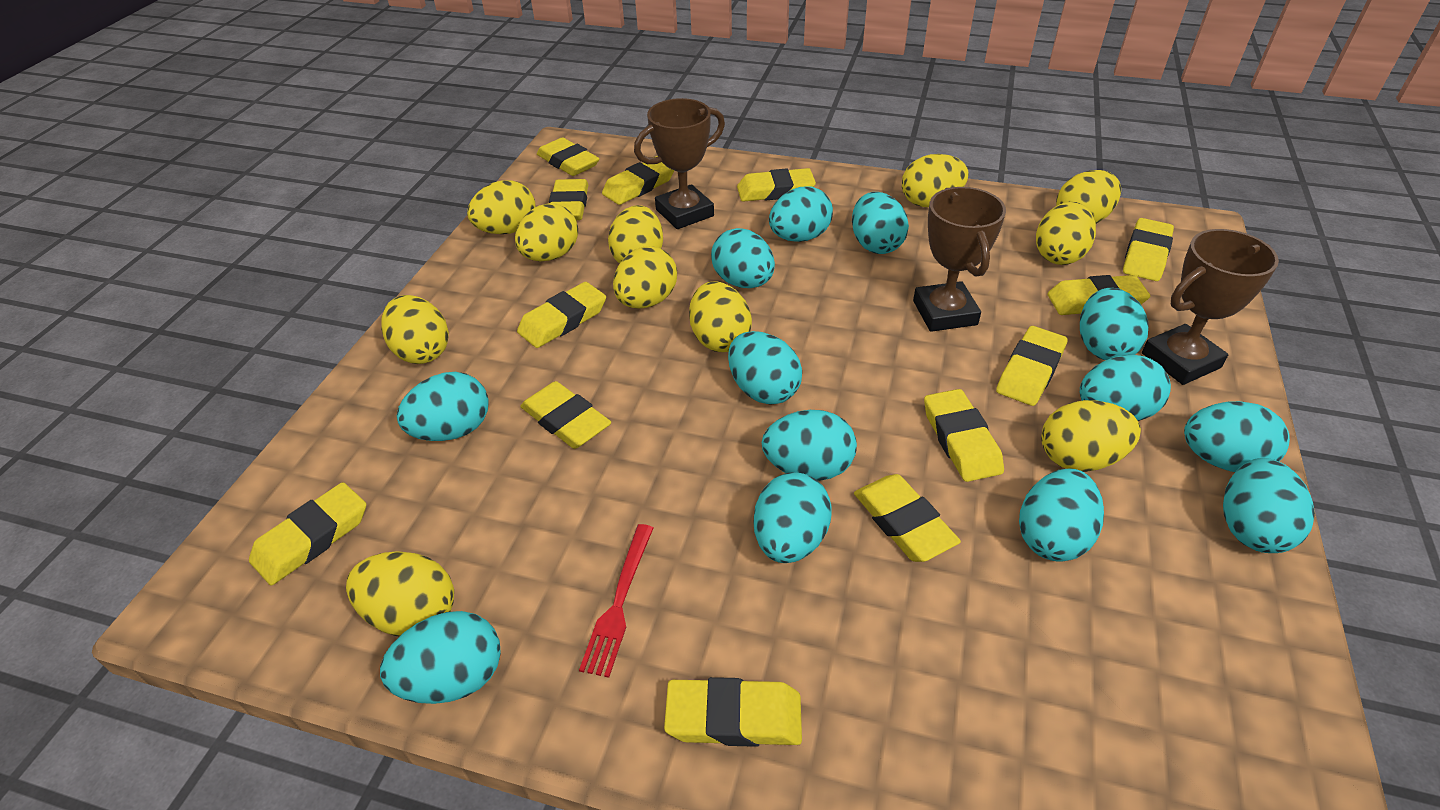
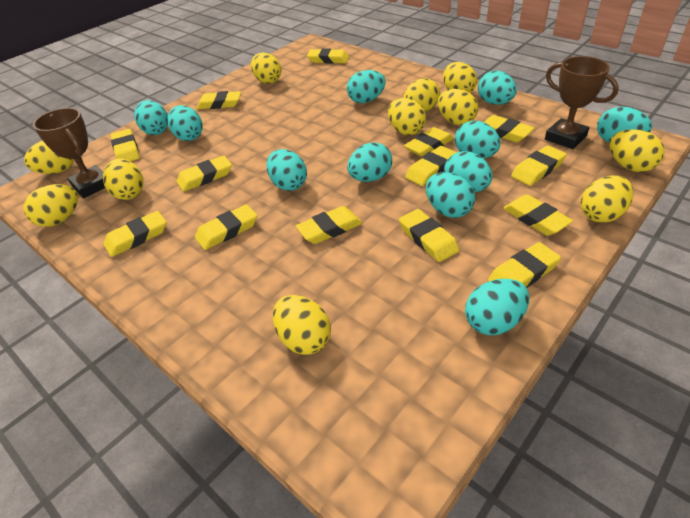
brown trophy: [634,98,725,229] [913,187,1006,332] [1142,229,1279,385] = 3 -> [33,108,105,198] [545,56,619,149] = 2
red fork: [579,524,653,678] = 1 -> none = 0
turquoise egg: [380,611,501,704] [397,372,489,441] [711,228,775,288] [728,331,802,405] [754,472,832,563] [762,410,857,481] [769,187,833,242] [852,192,909,254] [1019,468,1104,561] [1080,288,1149,360] [1080,355,1171,421] [1184,401,1290,472] [1223,458,1315,553] = 13 -> [134,100,168,135] [167,105,203,141] [266,149,307,191] [347,70,386,103] [347,142,392,182] [426,172,475,218] [444,151,493,192] [455,121,501,159] [465,279,530,335] [478,71,517,105] [597,107,652,143] = 11
yellow eraser: [249,482,366,586] [517,282,606,348] [520,381,611,449] [537,137,599,176] [549,179,588,220] [602,156,674,205] [664,677,802,747] [737,168,816,202] [854,474,961,562] [924,389,1004,482] [996,326,1068,406] [1048,275,1150,315] [1123,218,1174,281] = 13 -> [104,211,167,257] [111,129,140,161] [177,155,232,192] [195,204,258,250] [196,91,241,109] [296,206,362,244] [307,48,349,64] [399,209,459,262] [404,127,454,157] [405,146,457,186] [484,115,535,142] [488,242,561,288] [503,194,573,236] [511,145,567,186] = 14

